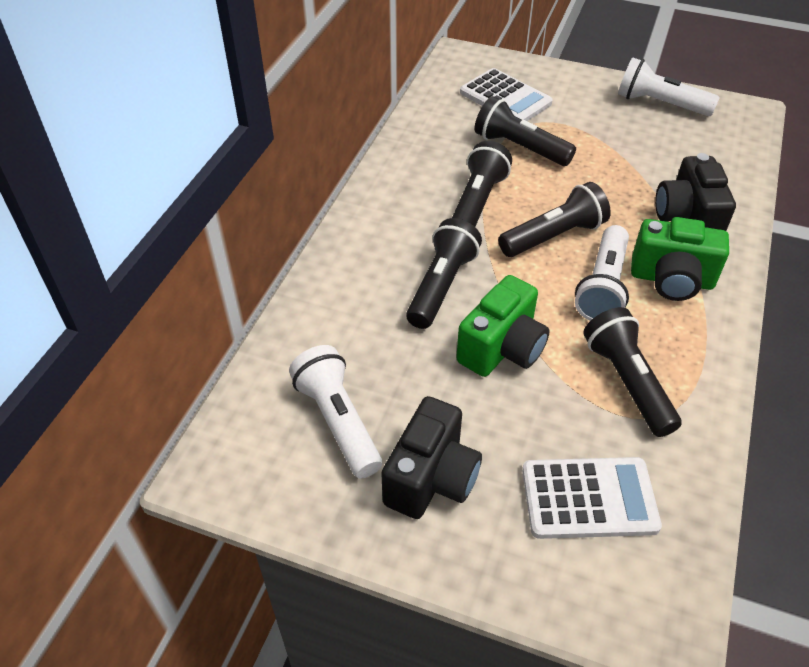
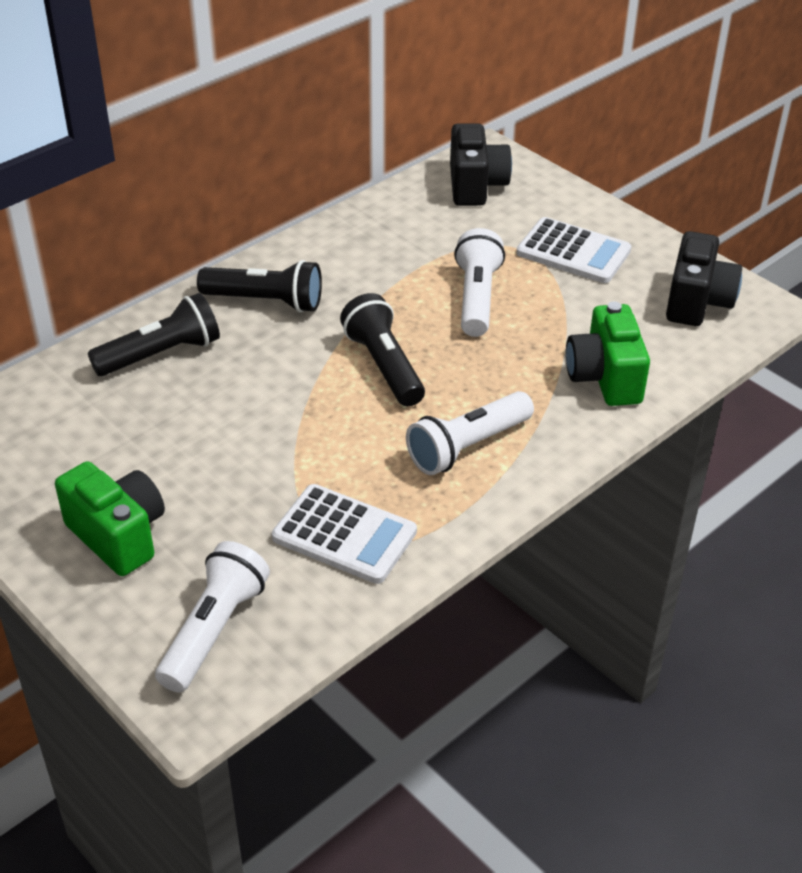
black flashlight: [406,218,482,329] [452,141,512,227] [474,96,576,166] [498,182,611,257] [583,307,682,437] = 5 -> [88,293,220,376] [197,260,322,313] [340,293,425,407] = 3

